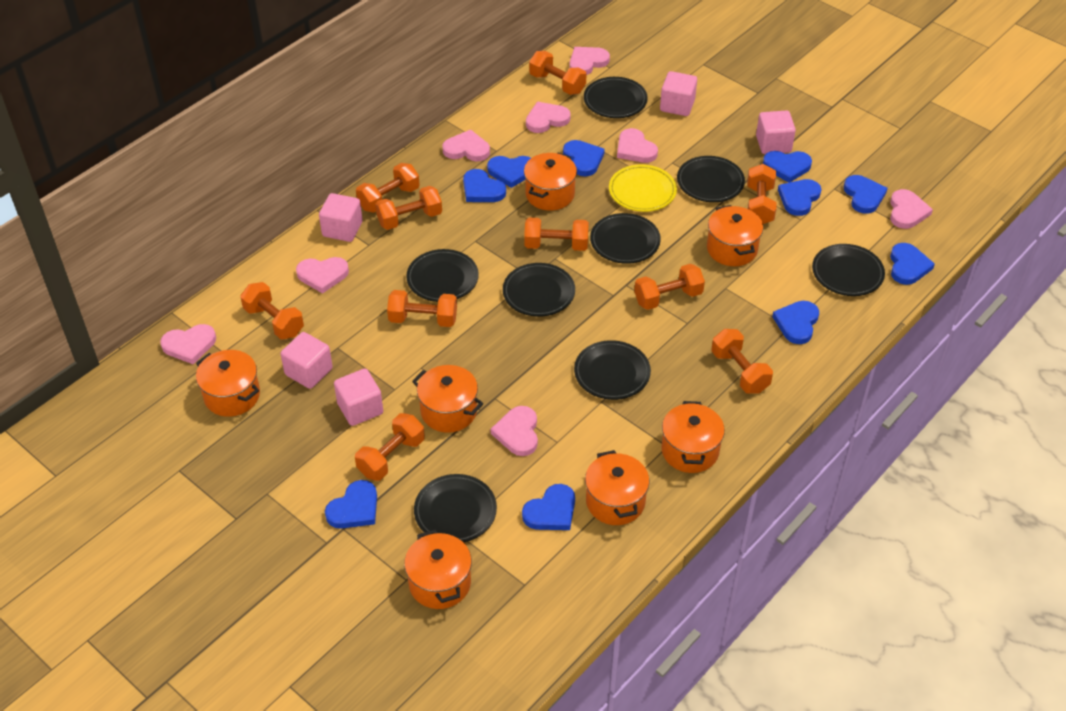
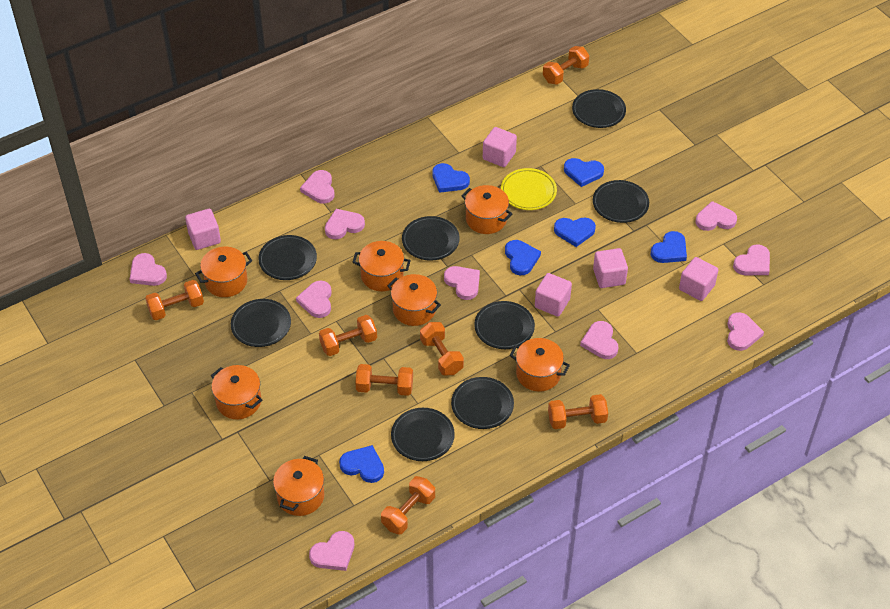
blue heart: [325,480,377,529] [463,169,506,202] [487,156,531,188] [522,484,575,530] [563,140,605,176] [763,151,812,183] [772,301,819,344] [778,179,822,216] [844,175,888,214] [890,243,935,285] = 10 -> [339,445,384,483] [432,163,470,193] [505,240,541,275] [554,218,596,247] [564,158,604,187] [651,231,687,263] = 6
orange dumbbell: [240,282,304,340] [355,413,425,481] [356,163,420,213] [375,186,442,230] [387,290,457,327] [524,218,589,251] [529,51,586,95] [634,264,705,310] [711,329,773,394] [747,164,776,224] = 10 -> [145,280,204,320] [319,315,377,356] [355,364,413,396] [381,476,435,534] [420,322,464,375] [543,46,589,85] [548,394,608,429] = 7
pink heart: [160,324,216,364] [296,257,349,294] [443,130,490,161] [491,406,538,456] [526,102,571,133] [569,47,610,75] [617,128,658,163] [890,189,933,229] = 8 -> [130,253,167,286] [296,281,332,318] [300,170,335,204] [309,531,354,571] [325,209,365,239] [444,266,480,300] [580,321,618,359] [696,201,737,231] [727,312,764,351] [733,244,770,275] = 10

